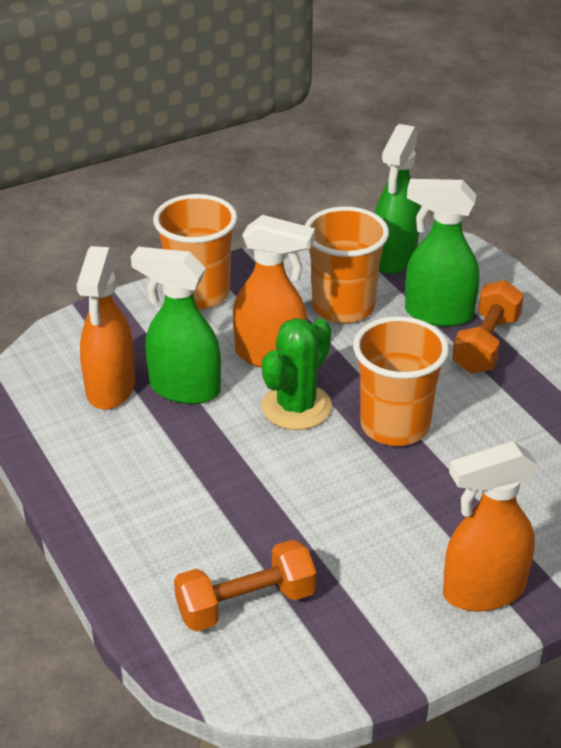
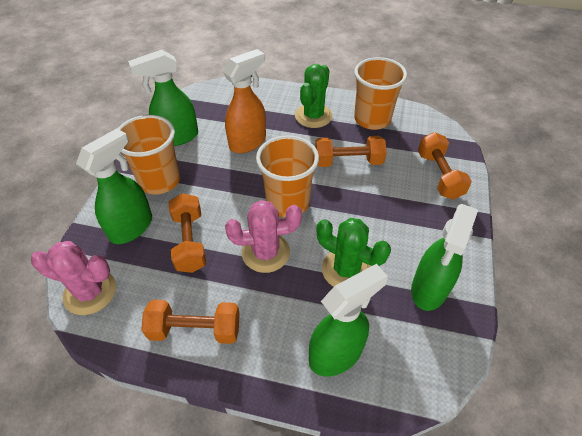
green cactus: [261,318,332,430] = 1 -> [295,64,332,128] [316,218,391,287] = 2
green spray bottle: [131,247,221,404] [375,124,420,274] [405,179,479,327] = 3 -> [76,128,152,244] [128,50,198,146] [309,264,388,376] [411,204,478,311] = 4
orange dumbbell: [174,540,316,632] [452,280,524,373] = 2 -> [141,300,240,344] [169,193,206,273] [315,136,387,167] [418,132,472,200] = 4
orange spray bottle: [77,246,135,410] [233,215,315,368] [443,441,539,612] = 3 -> [223,49,266,153] = 1
pink cactus: none = 0 -> [31,241,116,315] [225,200,302,273] = 2

